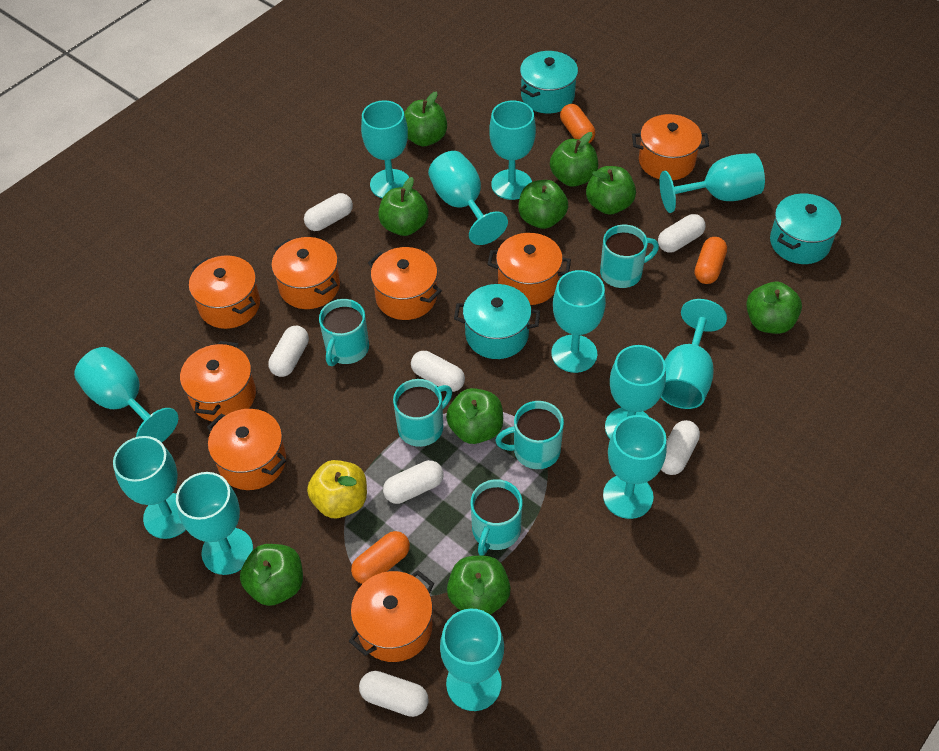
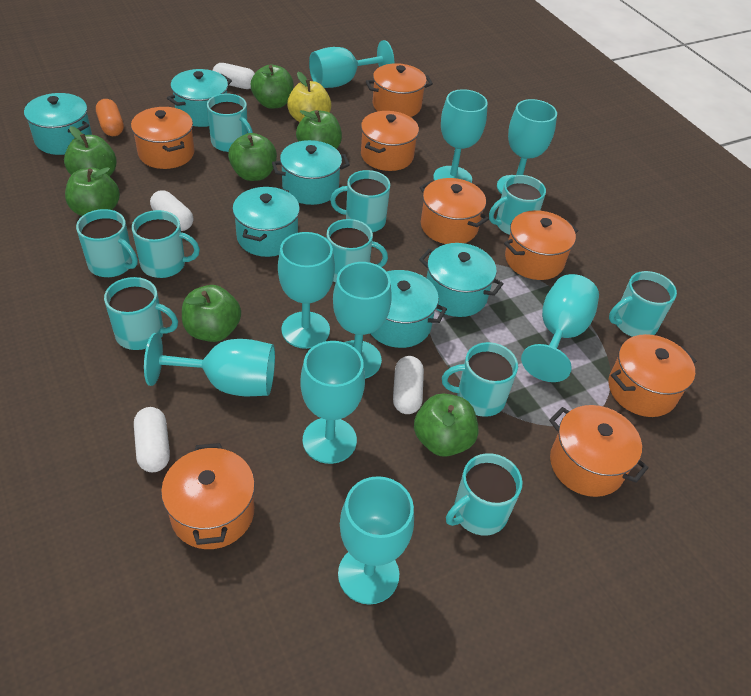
green apple: [240,544,303,606] [378,177,428,236] [404,91,447,146] [446,388,503,444] [447,556,511,615] [518,180,568,229] [550,132,598,187] [586,166,636,215] [746,282,802,334] = 9 -> [64,126,117,177] [65,167,120,216] [182,285,241,342] [228,133,277,181] [251,65,294,109] [296,110,342,149] [414,394,478,457] = 7
orange capsule: [351,531,410,584] [560,104,595,143] [695,237,727,284] = 3 -> [96,99,124,136] = 1
turquoise goblet: [74,347,178,443] [113,436,186,539] [176,472,253,575] [361,100,409,199] [428,151,508,245] [440,608,504,711] [489,101,536,200] [551,270,606,373] [603,415,667,519] [605,345,666,439] [660,153,765,213] [661,299,727,409] = 12 -> [144,333,275,396] [278,232,335,349] [300,341,365,464] [309,40,394,88] [333,262,392,379] [338,476,414,605] [433,89,488,183] [497,99,557,194] [521,274,599,382] = 9
turquoise mug: [319,299,369,366] [393,379,452,447] [470,479,523,556] [496,401,564,469] [600,225,659,288] = 5 -> [76,209,138,277] [104,277,178,350] [132,210,200,278] [207,94,253,152] [327,219,388,282] [330,170,390,232] [442,342,518,417] [446,453,523,535] [489,175,546,235] [609,271,677,337] = 10
turquoise pot: [454,284,540,359] [520,51,578,113] [770,193,841,264] = 3 -> [24,93,92,155] [167,69,232,127] [232,187,300,257] [272,140,350,205] [370,270,447,348] [419,243,503,317] = 6
white capsule: [268,326,309,377] [304,193,353,231] [359,671,429,717] [383,460,443,504] [411,351,465,392] [658,214,706,252] [661,420,700,475] = 7 -> [134,407,170,472] [150,190,193,231] [213,63,255,89] [393,356,424,414] = 4

